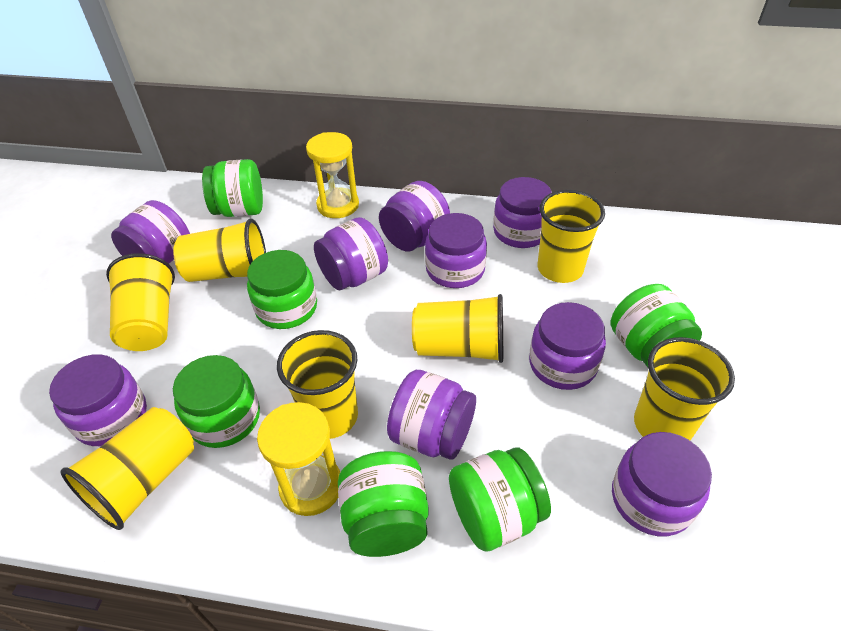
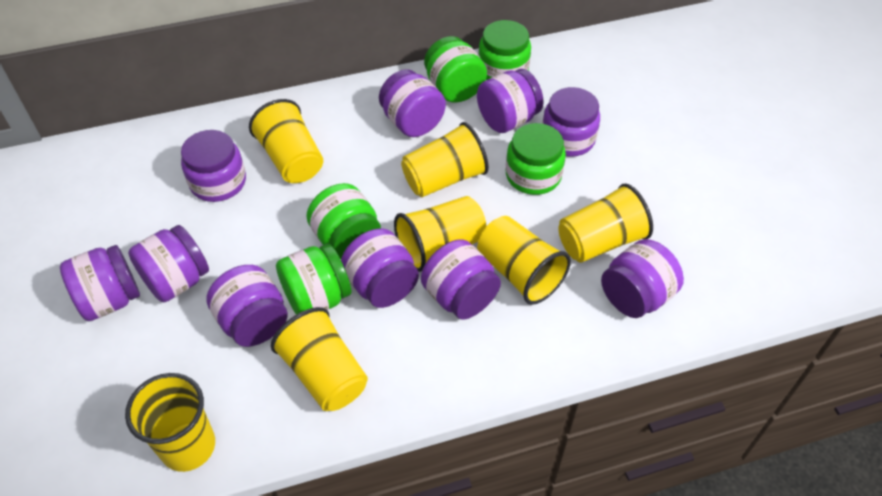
green jar: [173,355,260,448] [202,159,263,217] [247,250,317,329] [338,451,429,557] [449,448,551,552] [611,284,702,368] = 6 -> [276,244,352,315] [306,183,381,259] [424,36,487,103] [478,20,531,80] [506,123,566,195] = 5
purple jar: [49,354,147,446] [111,200,190,264] [314,217,388,290] [379,181,450,252] [387,370,476,460] [425,213,487,288] [493,177,552,248] [529,302,606,390] [612,432,712,536] = 9 -> [60,245,140,321] [128,225,209,302] [181,130,246,202] [206,265,288,347] [341,228,419,308] [379,69,446,137] [421,239,501,320] [477,69,544,133] [542,87,600,157] [601,239,684,318] = 10
yellow hourglass: [257,402,340,516] [306,132,359,218] = 2 -> none = 0

